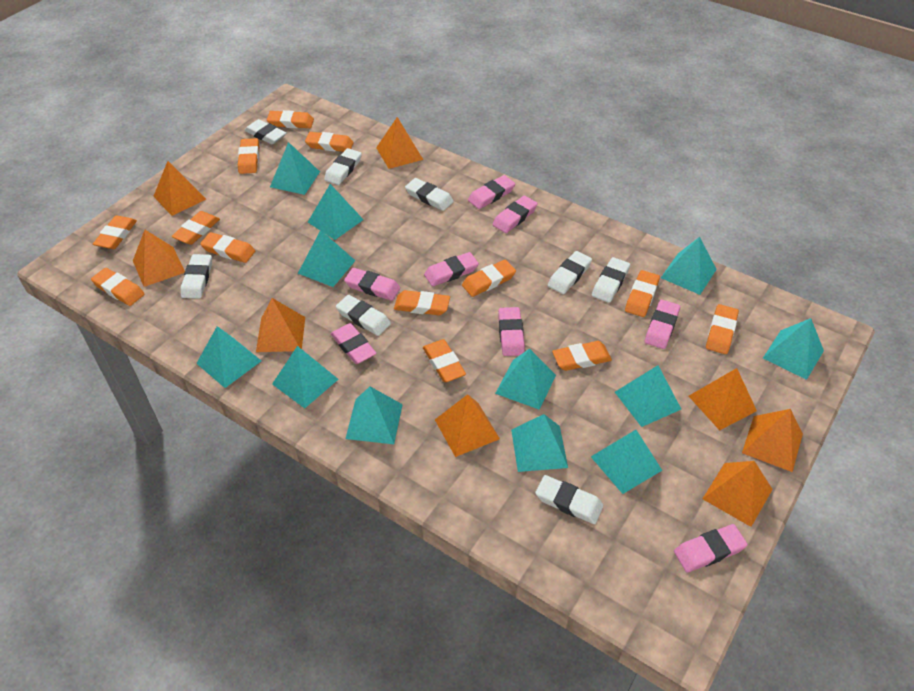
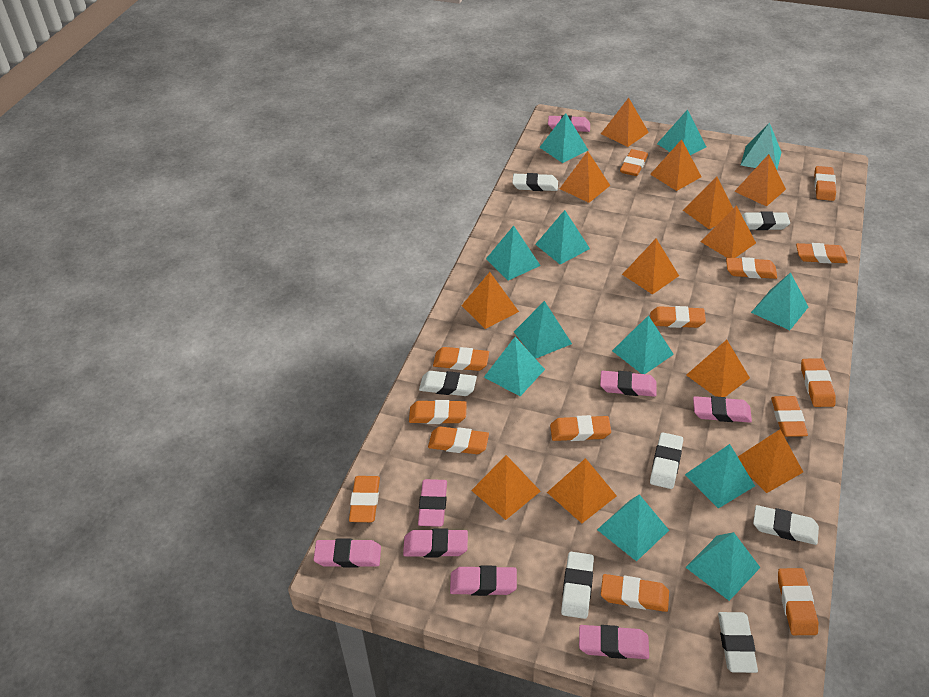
orange eraser: [91,268,145,306] [93,216,137,249] [172,211,220,245] [200,232,255,263] [238,138,259,174] [267,110,314,128] [305,132,354,152] [394,290,450,315] [423,339,466,382] [462,260,516,297] [552,341,612,371] [625,270,660,317] [706,304,739,354] = 13 -> [349,476,380,522] [409,400,467,424] [428,426,489,454] [433,347,489,371] [550,415,611,441] [601,574,669,612] [620,149,648,176] [650,306,706,328] [726,257,777,279] [771,396,808,437] [778,568,818,635] [796,243,848,263] [801,358,836,407] [814,166,836,201] = 14
orange pyramid: [133,230,185,287] [153,161,206,216] [256,298,305,352] [376,117,423,169] [435,394,500,457] [689,368,757,430] [703,461,773,527] [742,409,803,472] = 8 -> [461,272,519,329] [471,455,541,520] [547,458,617,523] [560,151,610,203] [601,98,649,147] [622,239,679,295] [650,139,702,191] [683,176,733,229] [686,340,750,397] [701,205,756,258] [734,154,786,207] [738,429,803,493] = 12
white eraser: [181,254,212,299] [244,119,286,144] [324,148,362,185] [336,295,391,336] [405,178,454,211] [535,475,604,524] [548,251,592,294] [592,257,630,303] = 8 -> [419,371,477,396] [512,173,558,191] [561,552,594,619] [650,432,683,489] [718,612,758,673] [742,211,790,230] [753,505,819,545] = 7

